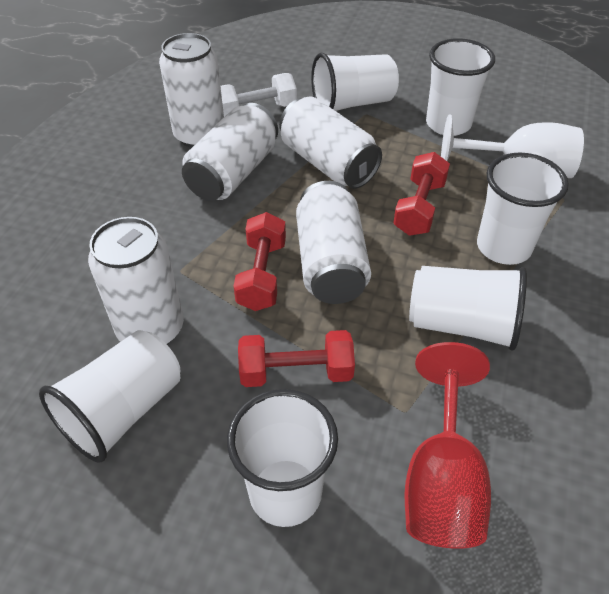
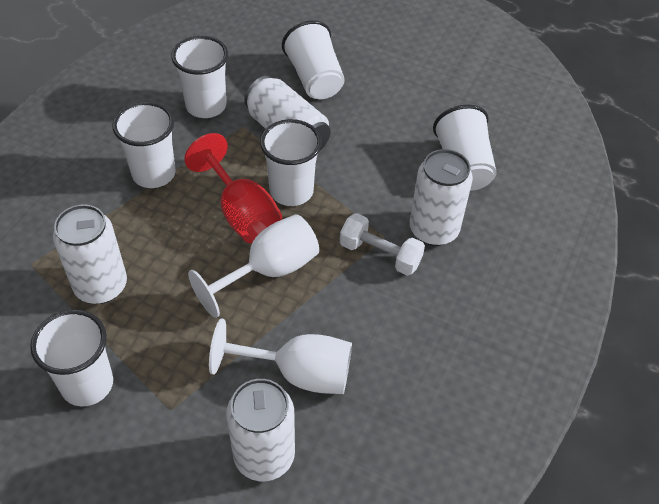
red dumbbell: [234,212,286,311] [238,330,355,387] [393,152,450,236] = 3 -> none = 0
white can: [88,217,184,344] [159,33,224,148] [182,103,278,201] [279,96,382,189] [296,181,371,304] = 5 -> [53,204,127,304] [226,379,295,481] [244,76,331,151] [410,149,473,246] = 4
white goblet: [441,115,584,178] = 1 -> [188,214,319,318] [209,318,352,394] = 2

